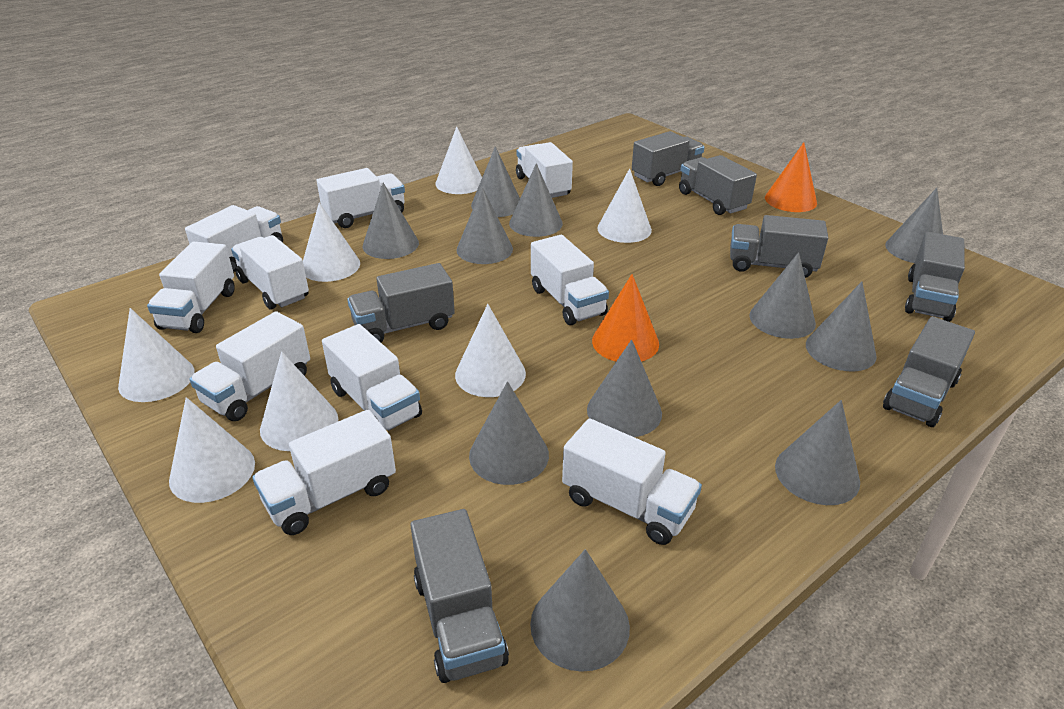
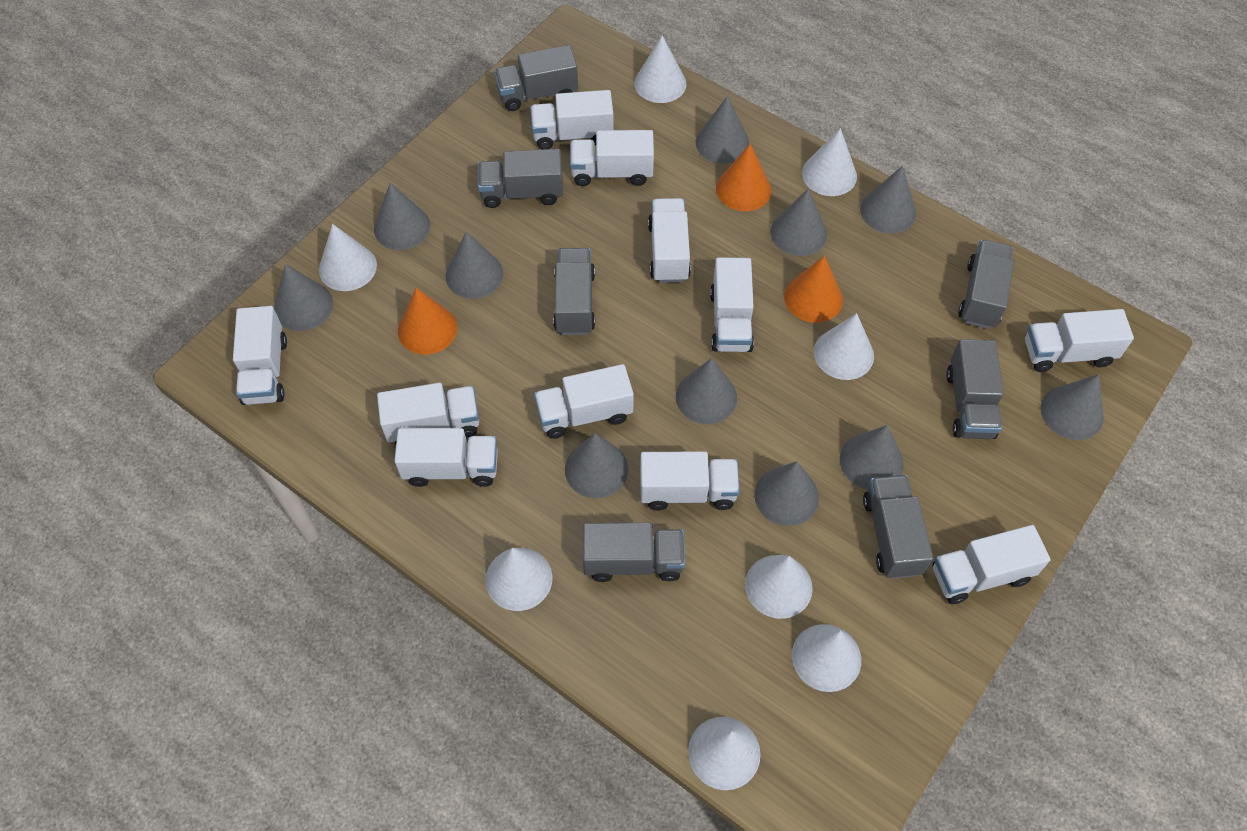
orange cone: [592,274,659,362] [765,142,817,212] = 2 -> [398,288,457,355] [716,144,771,211] [784,256,843,323] = 3
white cone: [118,308,194,402] [169,397,255,503] [260,351,338,451] [303,202,360,282] [436,126,482,194] [455,304,526,397] [597,169,652,243] = 7 -> [319,224,377,291] [485,548,553,611] [634,35,686,103] [688,717,761,790] [745,555,813,619] [792,624,861,692] [802,128,857,196] [814,313,874,380] = 8
white truck: [147,242,235,333] [185,205,283,273] [190,311,310,421] [231,235,309,309] [252,410,396,535] [317,168,405,228] [322,324,422,431] [516,142,573,198] [531,235,609,325] [562,418,702,545] = 10 -> [233,306,287,405] [377,383,479,445] [395,428,498,487] [530,90,614,149] [534,364,634,439] [570,130,654,186] [640,451,740,510] [648,198,691,283] [710,257,754,352] [933,525,1051,604] [1025,309,1134,372] = 11

